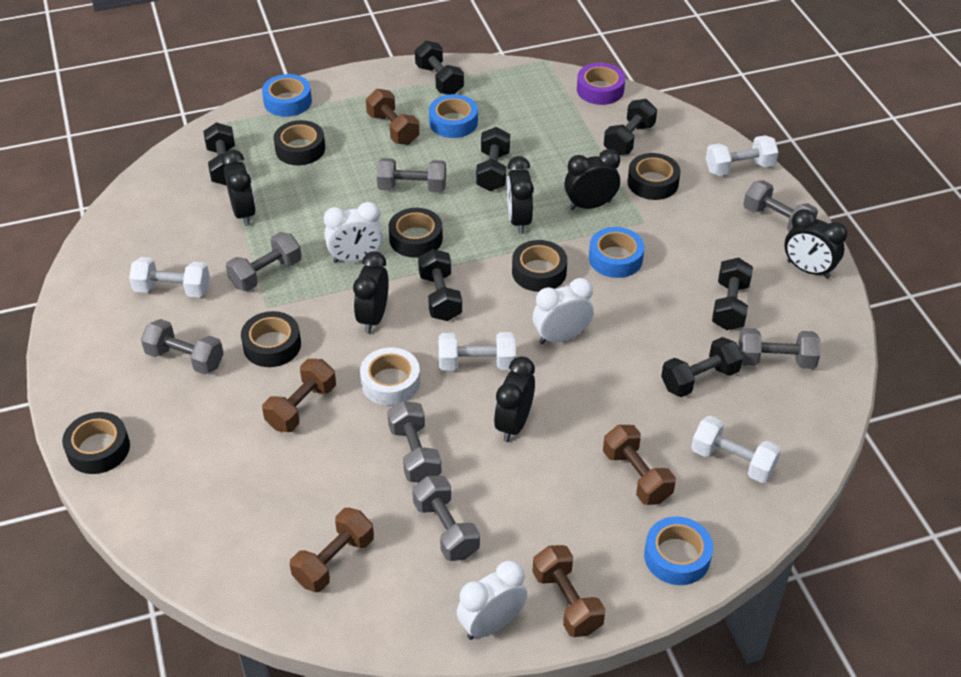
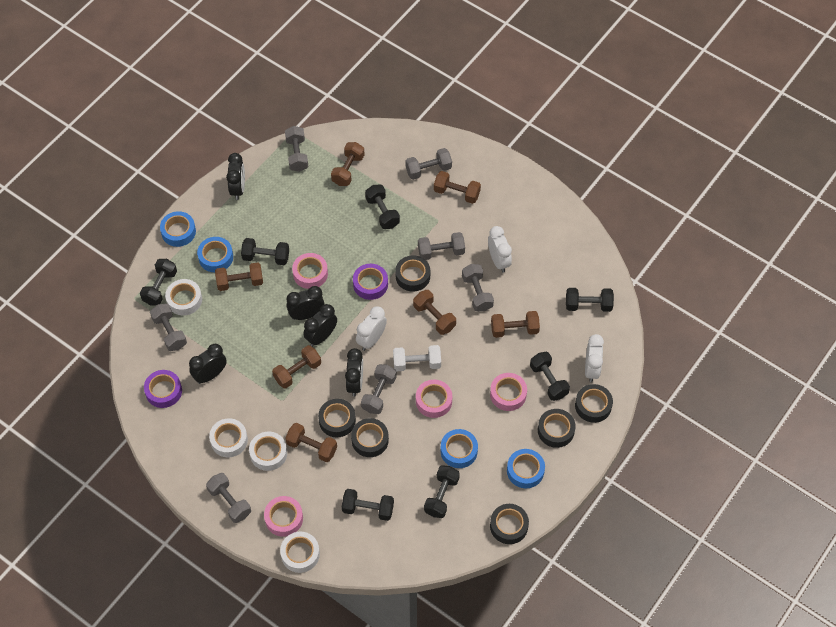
black clock: [222,150,256,226] [353,251,389,333] [494,356,535,442] [507,156,534,234] [564,149,620,210] [784,209,847,279] = 6 -> [189,344,227,384] [226,153,245,200] [287,286,325,320] [303,304,337,347] [345,348,363,397] = 5
brown dumbbell: [262,359,336,432] [290,508,374,592] [366,89,419,145] [532,545,606,637] [603,425,676,505] = 5 -> [215,262,263,291] [272,345,321,389] [286,423,337,462] [331,142,365,186] [413,290,456,335] [434,171,481,204] [491,311,540,338] = 7
pink tape: none = 0 -> [264,496,303,537] [292,253,328,289] [416,380,452,418] [490,373,527,411] = 4
purple tape: [577,63,625,105] = 1 -> [144,370,182,408] [353,264,388,300] = 2
white dumbbell: [129,257,210,298] [439,332,516,371] [691,416,781,483] [706,135,779,176] = 4 -> [393,345,441,371] = 1
white tape: [360,347,420,406] = 1 -> [165,279,202,315] [209,418,248,457] [249,432,287,471] [280,532,320,573] = 4

